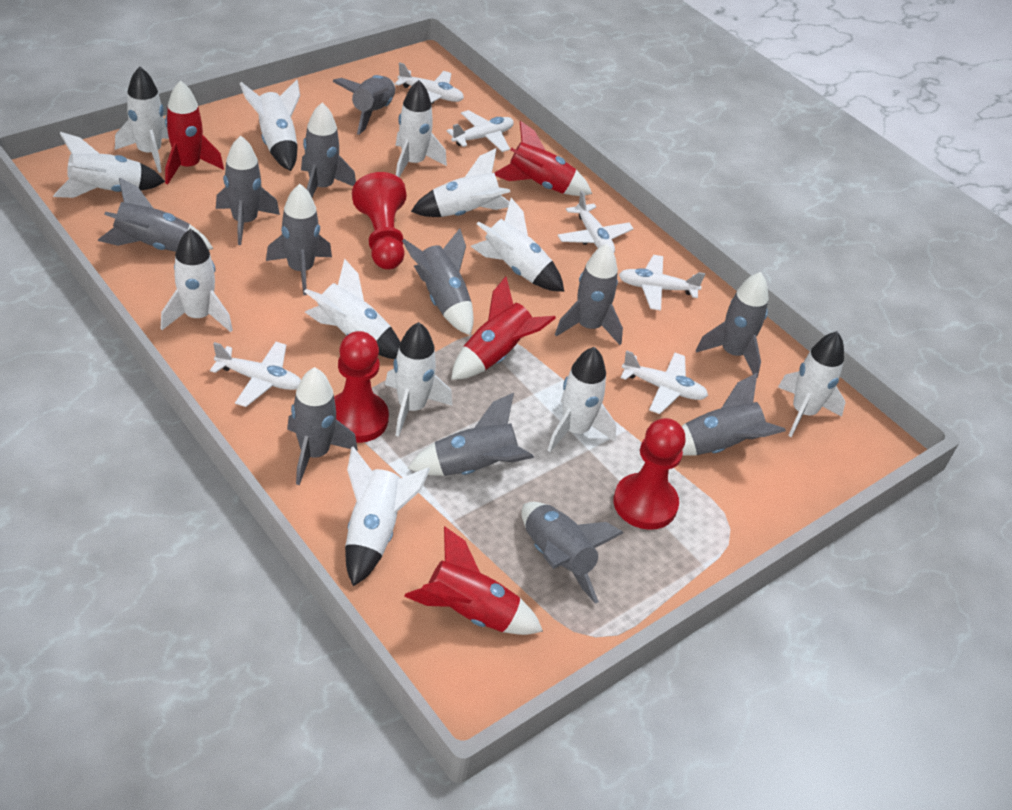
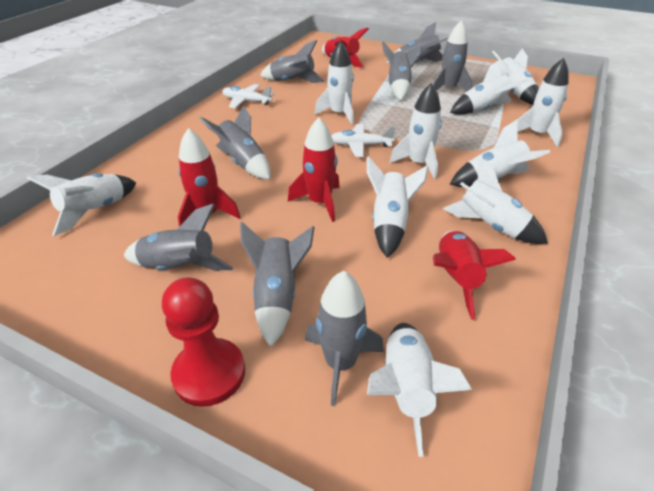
grey rocket: [98,178,213,252] [216,136,280,245] [266,184,332,295] [287,367,358,485] [301,103,356,197] [332,75,395,135] [402,229,474,335] [408,393,534,476] [521,502,624,604] [555,244,623,345] [681,373,786,456] [696,272,769,378] = 12 -> [124,204,233,270] [199,106,270,180] [240,222,314,347] [260,40,324,83] [305,271,384,406] [382,41,422,100] [387,22,449,64] [433,20,472,91] = 8
red pawn: [334,331,389,443] [352,172,407,270] [613,418,686,530] = 3 -> [162,277,245,407] = 1
white plane: [210,342,301,407] [395,62,464,104] [447,110,514,152] [557,191,634,252] [619,255,705,311] [620,350,708,414] = 6 -> [222,84,274,108] [331,124,396,157] = 2
white rocket: [53,132,165,198] [115,67,169,173] [161,229,233,332] [239,80,300,171] [304,259,400,359] [345,447,430,587] [385,322,453,437] [395,80,447,177] [411,148,510,217] [471,198,564,292] [548,347,617,452] [778,331,846,437] = 12 -> [27,173,136,236] [314,41,354,125] [367,156,428,258] [367,323,473,457] [390,83,442,179] [443,159,548,244] [450,59,528,115] [450,119,550,187] [492,48,539,105] [518,58,569,147] = 10

